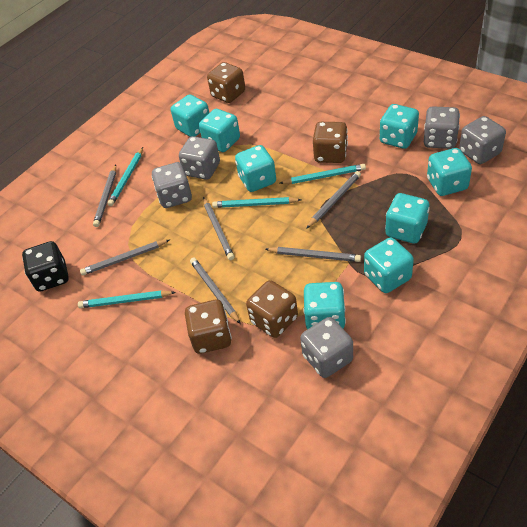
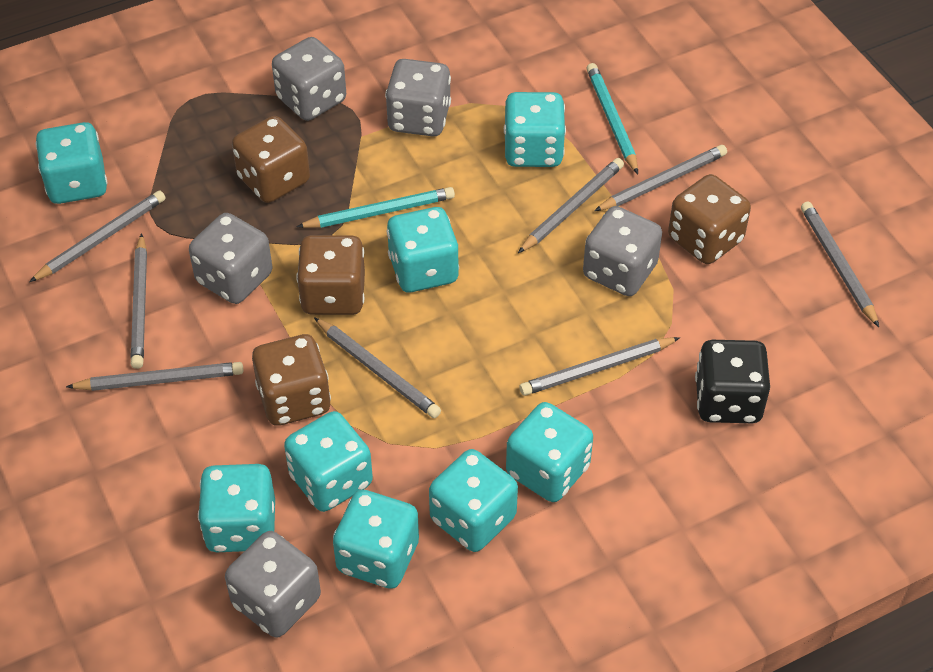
grey pencil: [80,240,169,275] [93,165,116,227] [190,257,241,324] [203,197,234,260] [266,247,361,262] [306,171,361,229] = 6 -> [29,190,166,282] [66,362,244,391] [130,233,147,369] [314,317,441,418] [518,158,624,253] [519,337,680,396] [594,145,727,211] [801,202,879,327] = 8
turquoise pencil: [78,290,176,308] [107,147,143,206] [212,197,302,208] [280,164,366,184] = 4 -> [296,187,455,228] [587,63,638,174] = 2

